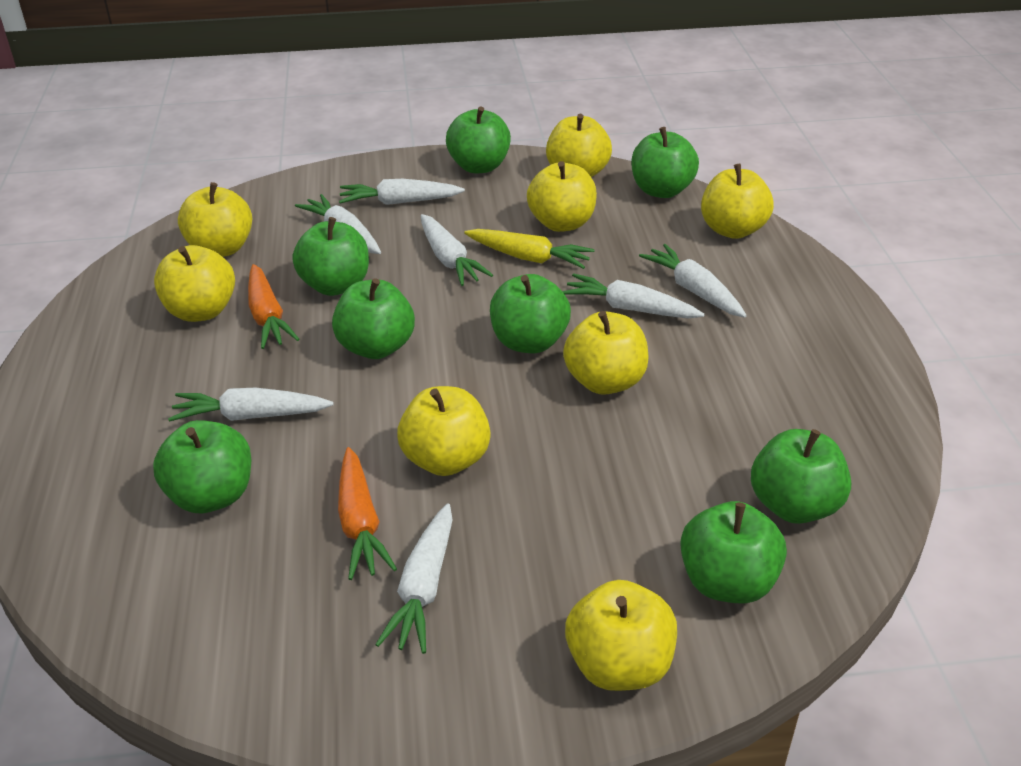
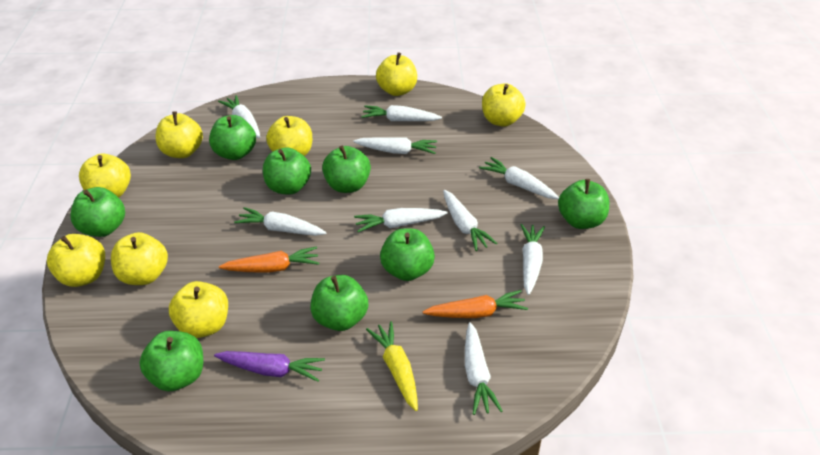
purple carrot: none = 0 -> [214,351,325,382] = 1
white carrot: [168,387,334,422] [295,194,381,254] [339,179,465,205] [375,503,453,654] [421,214,493,286] [562,273,705,319] [639,244,747,318] = 7 -> [218,95,260,138] [234,207,326,236] [353,137,437,154] [354,208,448,232] [361,105,442,121] [443,190,497,251] [465,322,503,415] [479,157,559,199] [521,224,545,295] = 9

